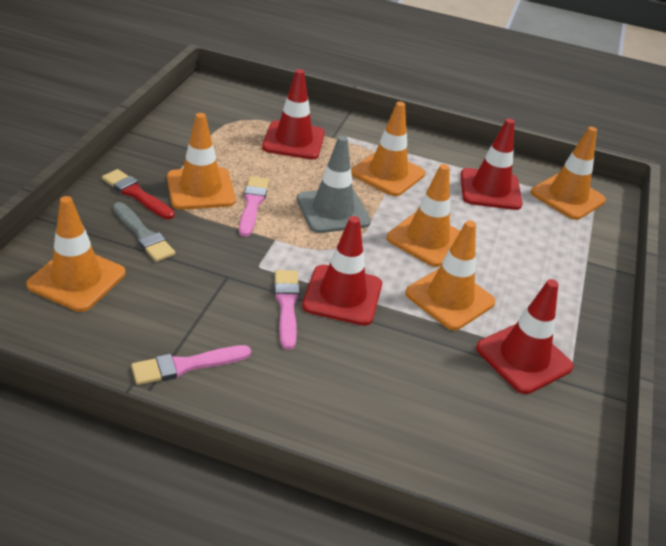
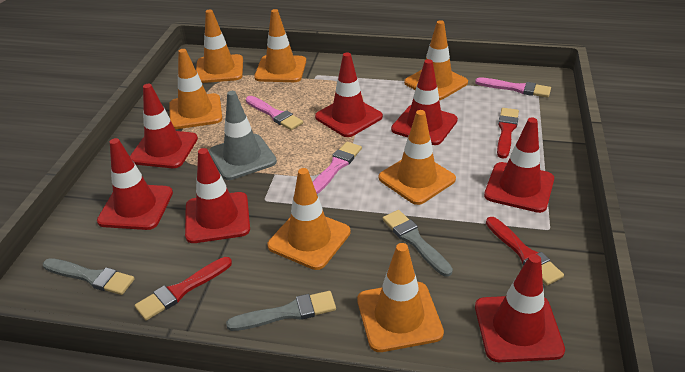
grey brush: [113,202,175,262] = 1 -> [43,258,134,295] [226,291,336,331] [382,210,453,277] = 3
orange traffic cone: [26,196,125,312] [167,113,236,210] [351,102,425,196] [387,164,460,267] [405,220,496,330] [531,127,606,220] = 6 -> [169,49,222,129] [196,10,243,83] [254,9,306,82] [267,168,351,270] [357,243,444,352] [379,110,456,205] [404,20,468,100] = 7
red brush: [102,169,175,219] = 1 -> [135,257,232,321] [486,217,564,286] [497,108,519,159] = 3
red traffic cone: [262,69,325,159] [302,216,382,326] [460,119,522,210] [476,279,574,394] = 4 -> [97,138,173,230] [130,84,198,168] [185,148,250,243] [315,52,383,137] [391,59,458,145] [475,254,565,362] [484,118,554,213] = 7

